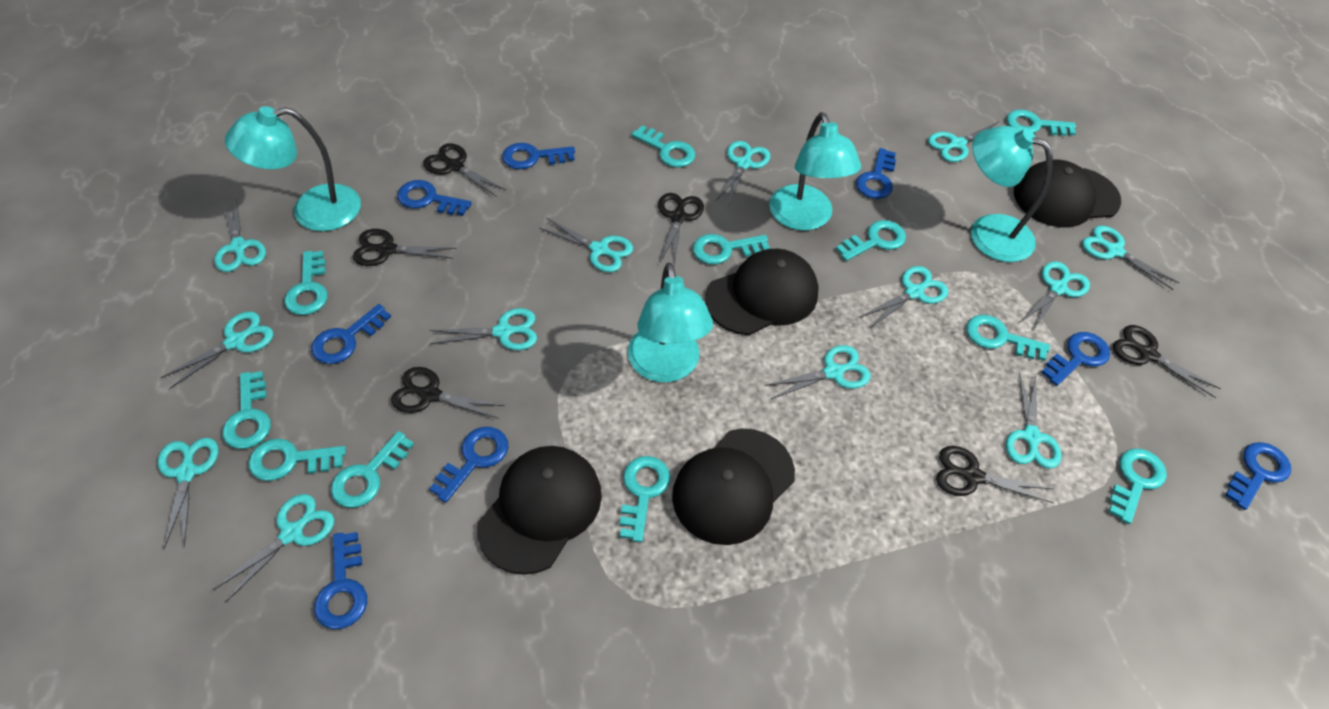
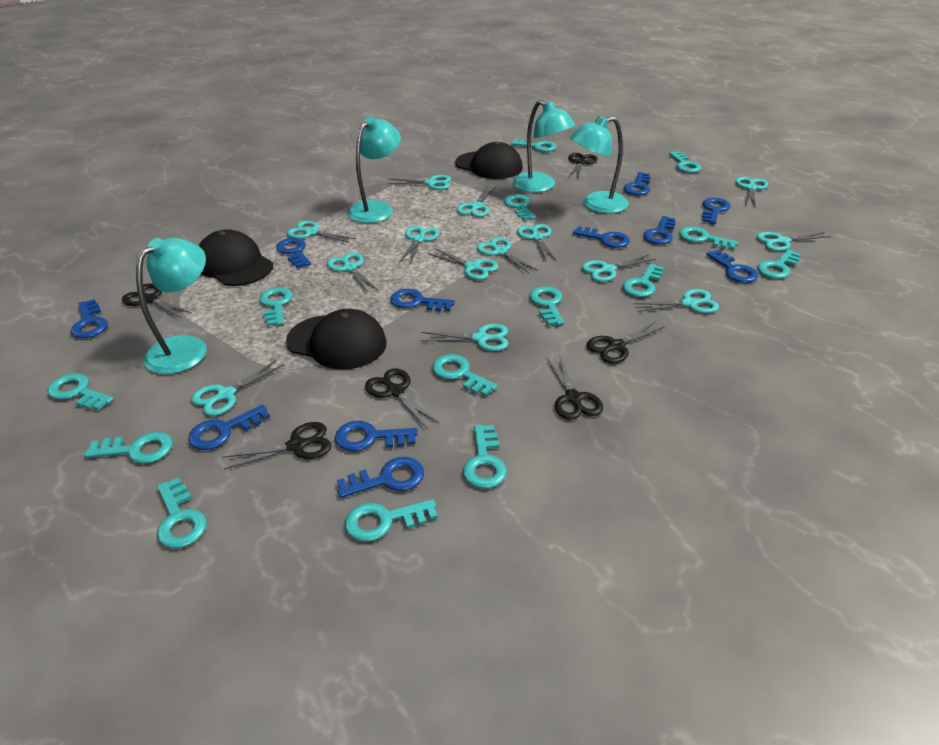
black cap: [477,446,602,575] [672,429,795,545] [705,248,819,335] [1014,159,1121,227] = 4 -> [199,229,273,286] [286,309,387,370] [455,142,523,179] = 3
blue key: [311,304,391,364] [314,532,367,629] [397,180,472,216] [429,427,508,503] [502,143,575,169] [856,148,896,199] [1041,332,1110,386] [1225,442,1291,510] = 8 -> [71,299,108,338] [188,404,270,450] [276,238,311,268] [335,421,418,451] [337,457,424,498] [390,289,455,311] [573,226,630,248] [624,172,651,195] [643,216,676,244] [702,198,731,224] [706,250,759,283] = 11
turquoise key: [222,371,271,449] [248,439,346,481] [284,251,328,315] [331,431,414,508] [619,456,670,542] [631,125,695,167] [693,234,770,265] [836,220,906,261] [966,315,1050,361] [1007,109,1076,136] [1109,449,1167,524] = 11 -> [48,373,114,410] [84,432,172,464] [157,478,207,548] [259,287,293,326] [345,499,438,542] [432,354,498,396] [463,425,507,489] [504,194,536,221] [511,139,557,152] [530,286,564,326] [623,263,664,297] [669,151,702,173] [679,226,739,250] [757,249,801,279] = 14
turquoise scissors: [158,438,218,549] [161,312,273,388] [213,494,334,602] [214,198,266,272] [429,308,537,350] [539,218,633,272] [716,141,770,204] [764,345,871,399] [861,266,948,328] [928,122,999,162] [1006,373,1061,469] [1021,261,1090,330] [1082,226,1179,290] = 13 -> [191,360,284,416] [287,221,356,243] [327,253,378,292] [388,175,451,190] [399,226,439,263] [421,324,508,351] [428,248,499,280] [457,187,496,217] [477,237,538,273] [517,224,557,261] [582,255,656,282] [633,289,719,313] [735,177,768,206] [757,232,831,251] = 14

